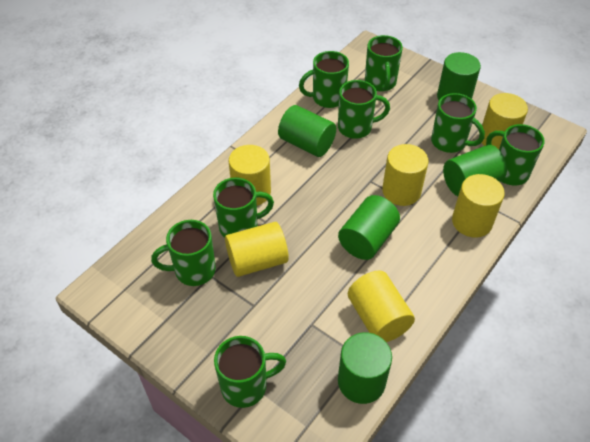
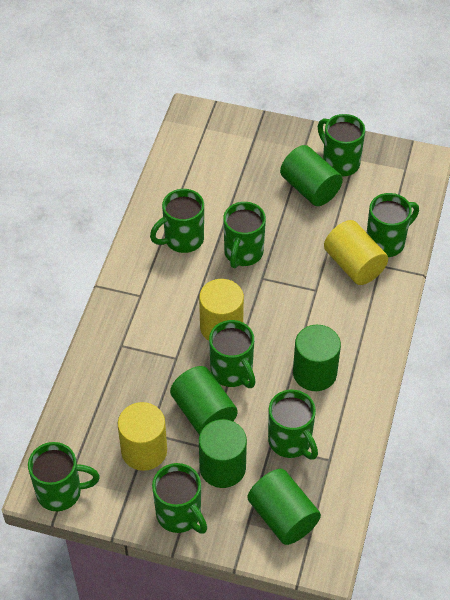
yellow cylinder: [225,222,289,277] [229,145,271,206] [348,271,415,342] [382,144,428,206] [452,174,505,238] [482,93,528,149] = 6 -> [118,402,167,471] [199,279,244,341] [324,220,388,285] = 3

